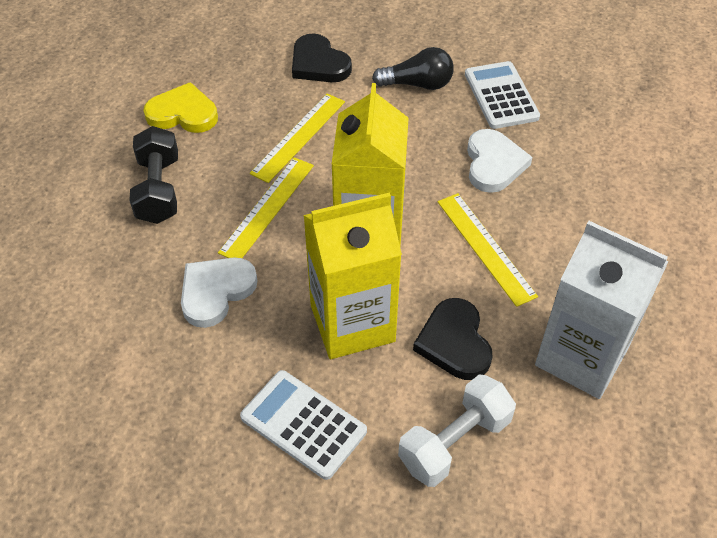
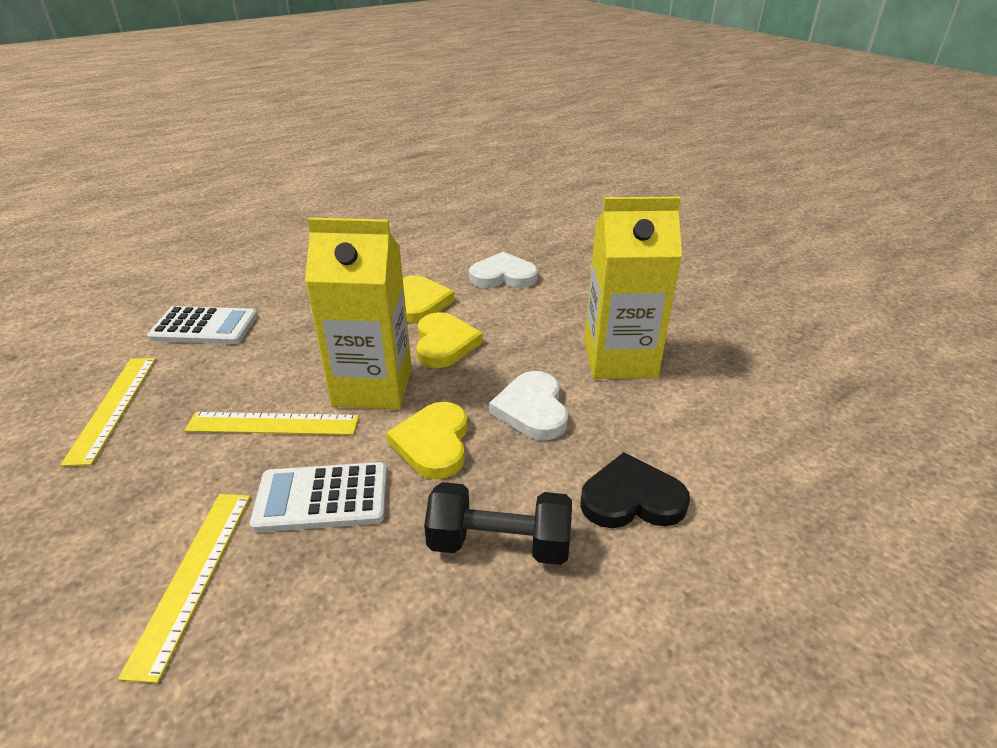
black heart: [292,33,352,82] [413,298,493,380] = 2 -> [580,452,690,528] = 1
black light bulb: [372,47,454,90] = 1 -> none = 0
white carton: [535,221,669,399] = 1 -> none = 0
white dumbbell: [398,375,516,487] = 1 -> none = 0
yellow heart: [143,82,218,133] = 1 -> [386,402,468,479] [403,275,455,323] [416,312,483,368] = 3

